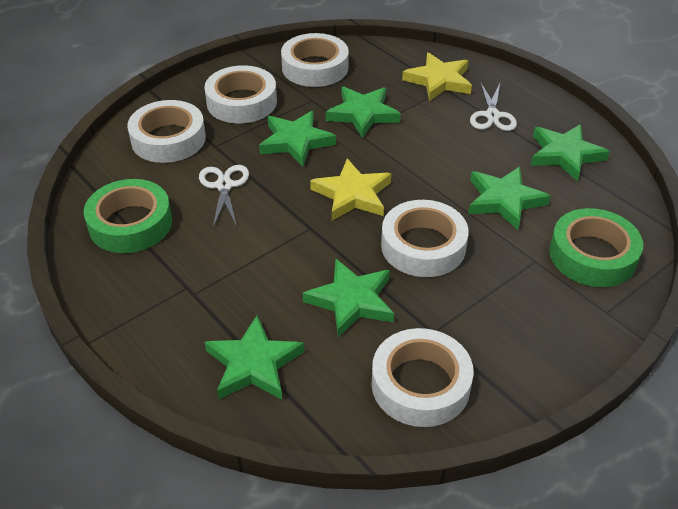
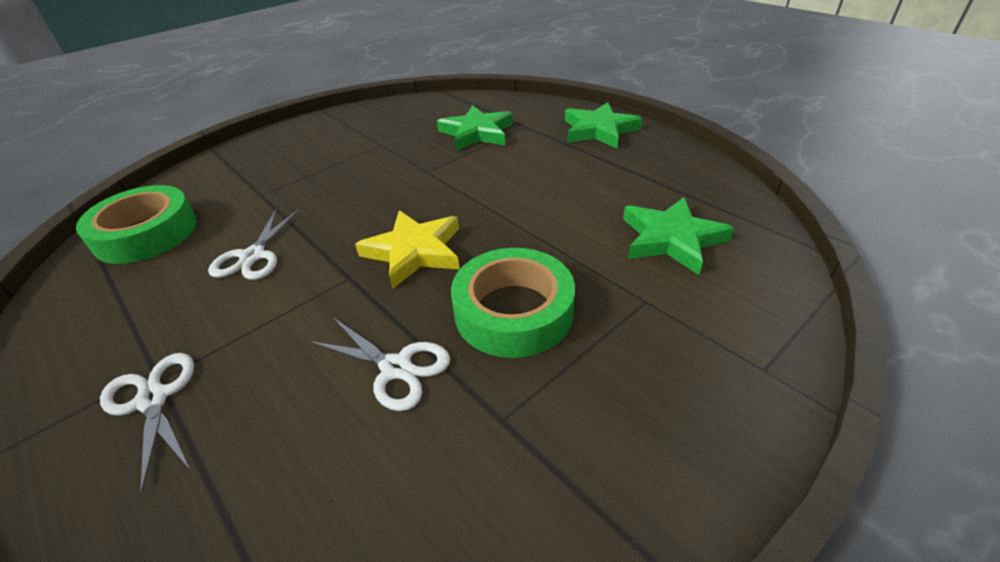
green star: [205,315,304,400] [259,111,336,167] [303,259,394,338] [326,87,401,138] [468,166,551,230] [530,124,610,182] = 6 -> [437,105,513,151] [565,102,643,149] [623,197,734,275] = 3
white scissors: [199,165,249,227] [470,82,517,131] = 2 -> [100,353,194,495] [208,208,300,280] [309,317,450,411] = 3
white tape: [127,100,206,163] [204,65,277,123] [281,33,349,87] [371,328,474,427] [381,200,469,277] = 5 -> none = 0
yellow star: [310,159,391,220] [402,52,472,101] = 2 -> [355,210,460,289] = 1

